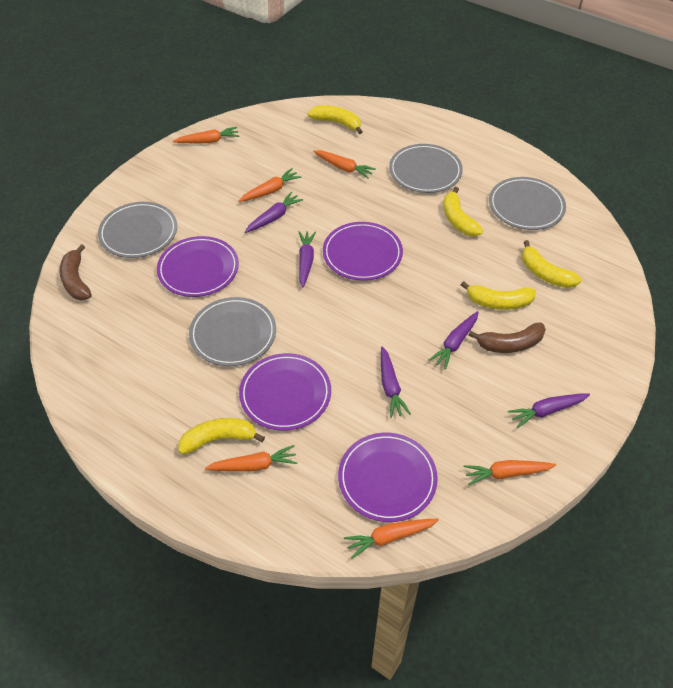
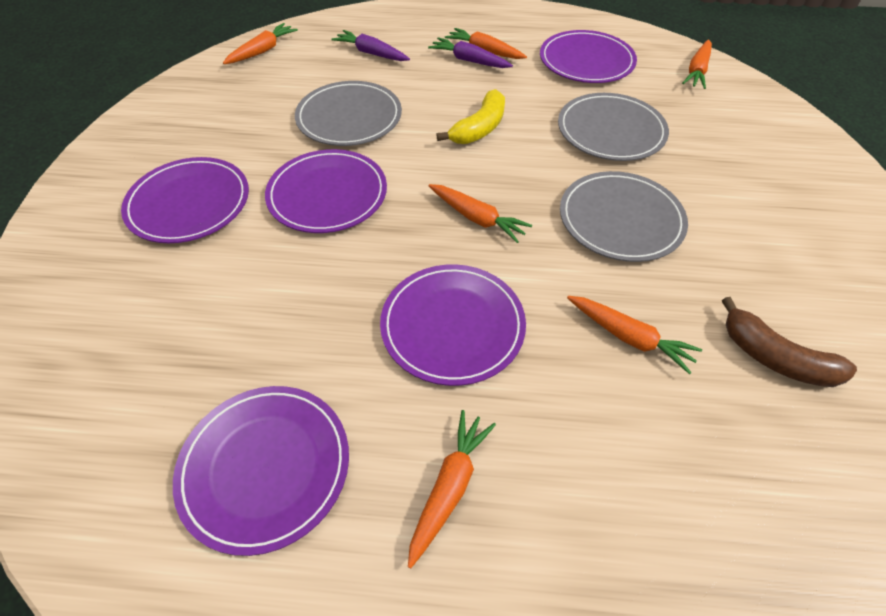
brown banana: [59,244,92,300] [469,323,546,353] = 2 -> [722,297,857,387] = 1
grey plate: [98,202,177,258] [189,297,276,366] [389,144,463,193] [489,177,566,230] = 4 -> [295,81,402,146] [558,93,669,161] [560,171,688,262] = 3
purple carrot: [245,192,303,233] [299,231,316,287] [381,346,411,418] [429,311,479,370] [508,393,590,428] = 5 -> [331,30,410,61] [428,37,513,68] = 2
purple plate: [157,236,239,297] [239,353,331,431] [323,222,403,281] [338,433,438,522] = 4 -> [121,157,249,243] [173,386,349,556] [265,149,387,233] [380,264,526,386] [540,30,637,83] = 5
yellow banana: [178,418,265,454] [308,105,363,134] [444,187,483,236] [461,281,536,310] [522,240,582,288] = 5 -> [436,89,505,144] = 1

